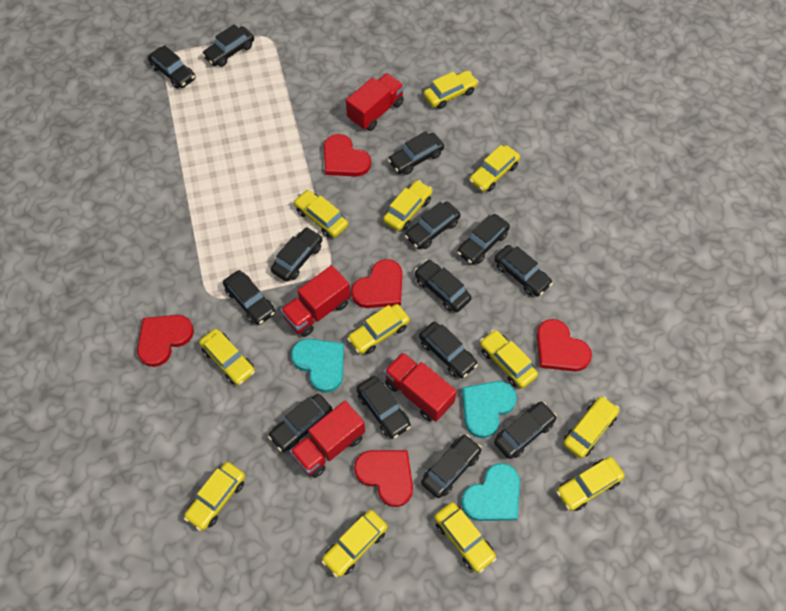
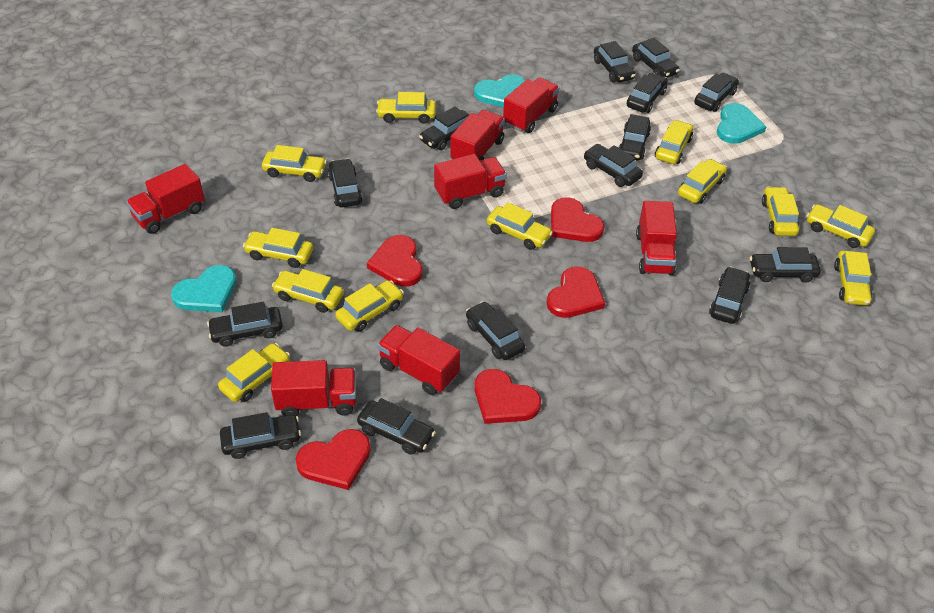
red truck: [280,265,351,337] [290,401,365,478] [346,73,404,131] [384,352,457,422] = 4 -> [126,164,205,234] [271,360,356,416] [377,325,460,395] [434,154,507,209] [450,110,505,160] [503,78,560,133] [636,201,677,275] = 7

